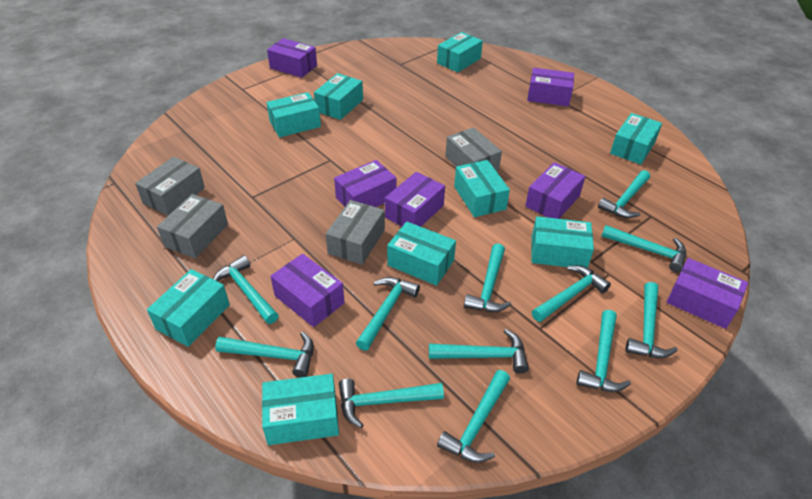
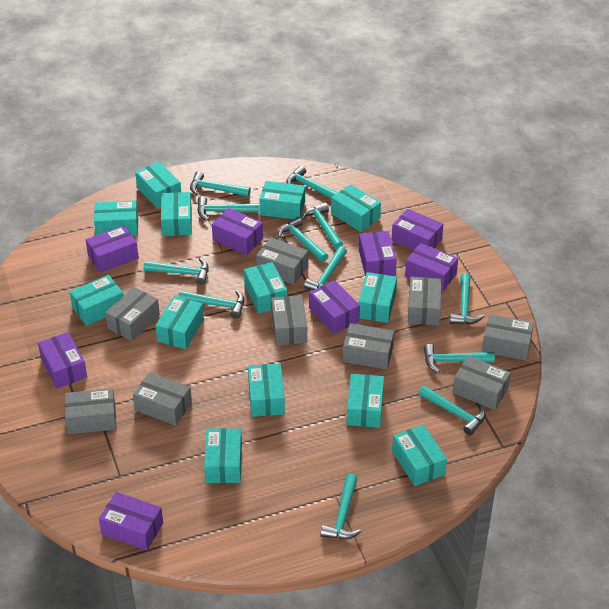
grey box: [135,157,205,216] [157,194,228,259] [326,200,385,265] [445,127,502,172] = 4 -> [65,388,117,434] [105,287,160,341] [133,372,192,426] [256,237,308,285] [271,295,307,345] [343,323,394,369] [408,277,442,325] [453,356,511,410] [482,314,534,361] = 9
purple box: [267,38,317,78] [271,254,345,327] [334,160,397,207] [385,172,445,227] [525,162,586,219] [527,68,574,106] [666,258,748,329] = 7 -> [38,332,87,389] [86,225,139,273] [99,492,163,550] [212,208,263,255] [309,280,360,334] [359,231,397,277] [392,209,443,250] [405,243,458,292] = 8
turquoise box: [147,269,230,347] [262,374,339,445] [266,92,321,137] [314,73,363,120] [387,221,456,286] [437,32,483,72] [454,160,510,217] [531,216,594,268] [610,113,662,165] = 9 -> [70,275,124,326] [94,200,138,236] [135,162,181,209] [155,296,204,349] [161,192,192,236] [204,428,242,483] [244,262,287,314] [248,364,285,417] [259,181,305,219] [331,184,381,232] [347,374,384,428] [358,272,397,323] [392,424,447,486] = 13

